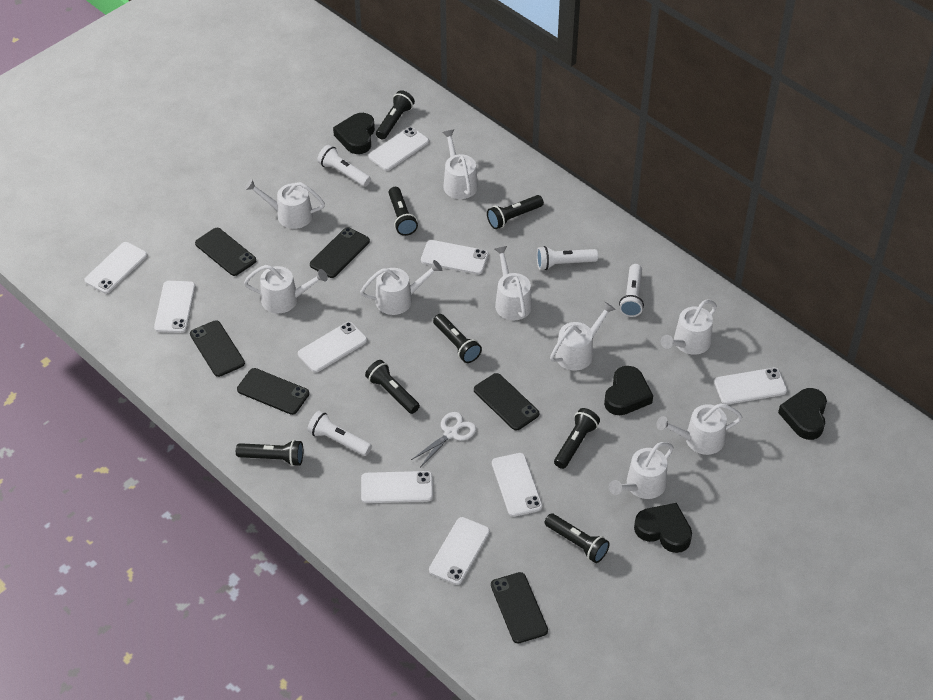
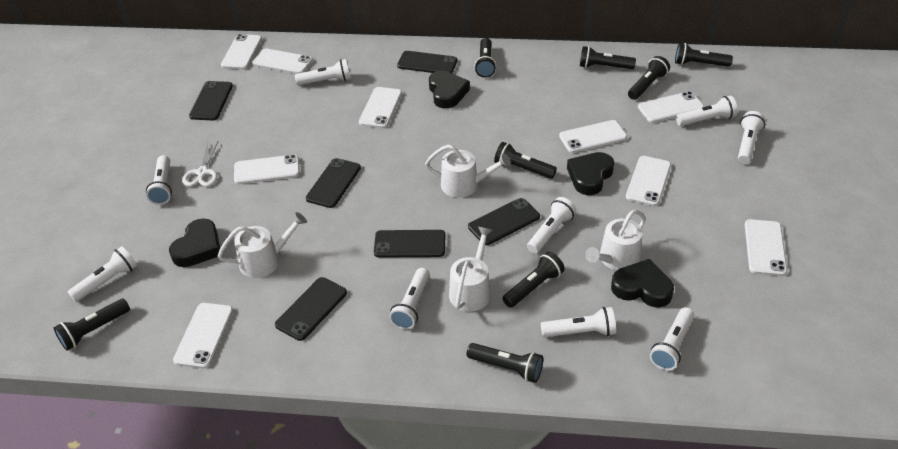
white flashlight: [307,411,372,456] [317,145,371,187] [537,246,598,270] [619,264,644,317] = 4 -> [68,246,137,302] [146,155,172,205] [295,59,351,85] [389,268,430,330] [527,197,576,254] [541,307,616,337] [650,307,695,370] [676,96,738,126] [738,111,765,164] = 9
white watering can: [244,265,328,313] [245,179,325,229] [360,260,442,315] [442,130,478,199] [495,246,532,320] [550,302,616,370] [609,442,674,499] [657,403,742,455] [661,299,717,355] = 9 -> [218,212,307,278] [425,144,511,198] [449,227,493,312] [585,210,646,271] = 4

